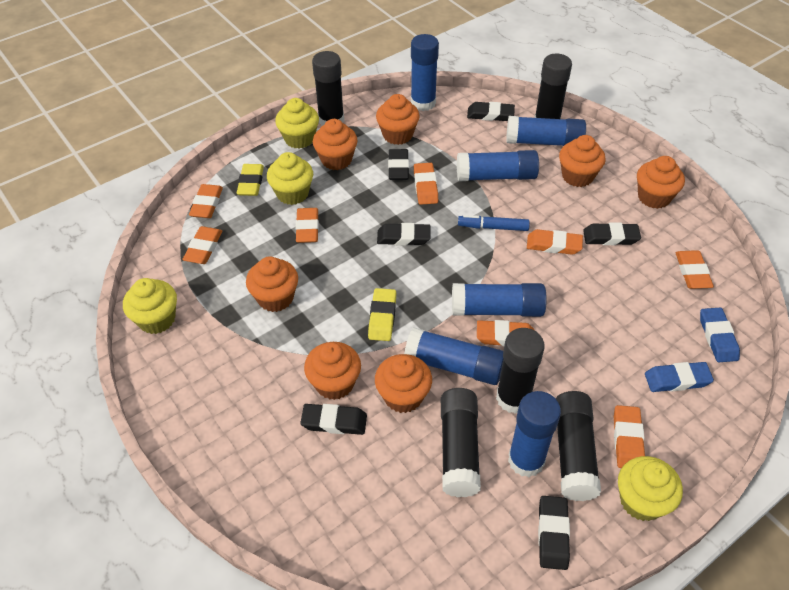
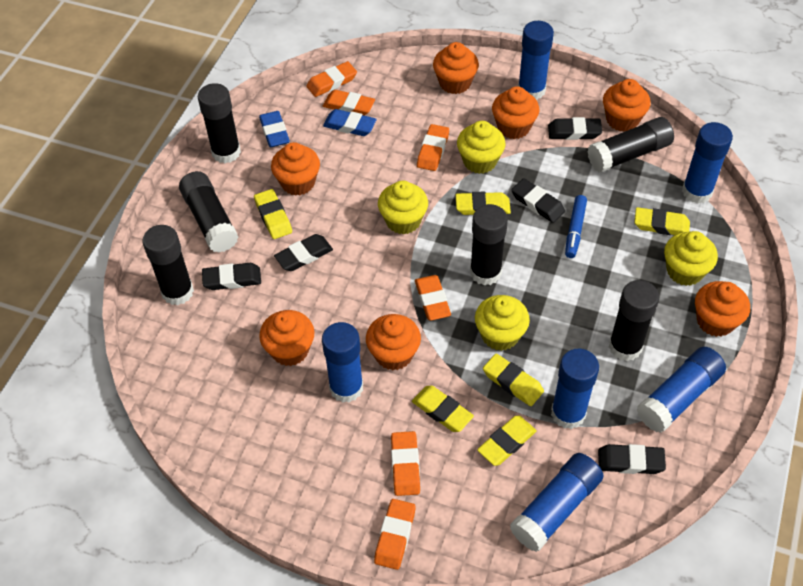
black eraser: [300,404,367,435] [377,223,431,246] [388,149,409,180] [467,102,515,121] [538,496,570,570] [583,223,641,245] = 6 -> [202,263,261,290] [274,234,333,271] [511,178,565,223] [548,117,602,140] [598,444,666,474] = 5
black glue stick: [312,51,344,126] [441,388,481,497] [496,328,545,414] [535,54,572,119] [556,391,601,501] = 5 -> [142,225,194,305] [179,171,238,253] [198,83,241,163] [470,204,508,285] [587,117,674,173] [609,280,659,361] = 6
orange eraser: [182,226,223,264] [189,184,223,218] [295,208,319,243] [414,163,438,205] [477,320,535,346] [527,229,583,255] [614,405,645,468] [676,250,714,289] = 8 -> [306,61,357,97] [323,90,375,116] [374,499,416,570] [391,431,420,496] [415,275,451,321] [417,124,449,171] = 6
yellow eraser: [237,164,264,196] [368,288,396,341] = 2 -> [254,189,292,239] [412,385,474,432] [456,192,511,215] [477,416,537,466] [483,354,544,406] [634,207,690,235] = 6

